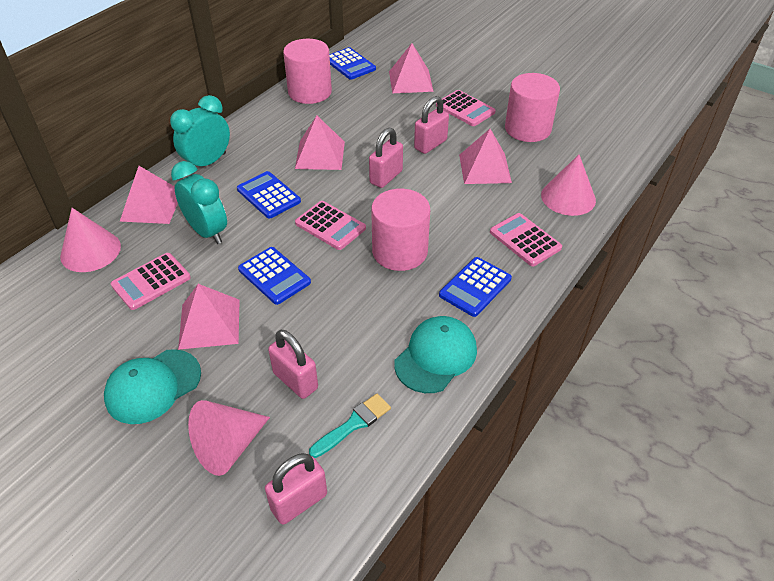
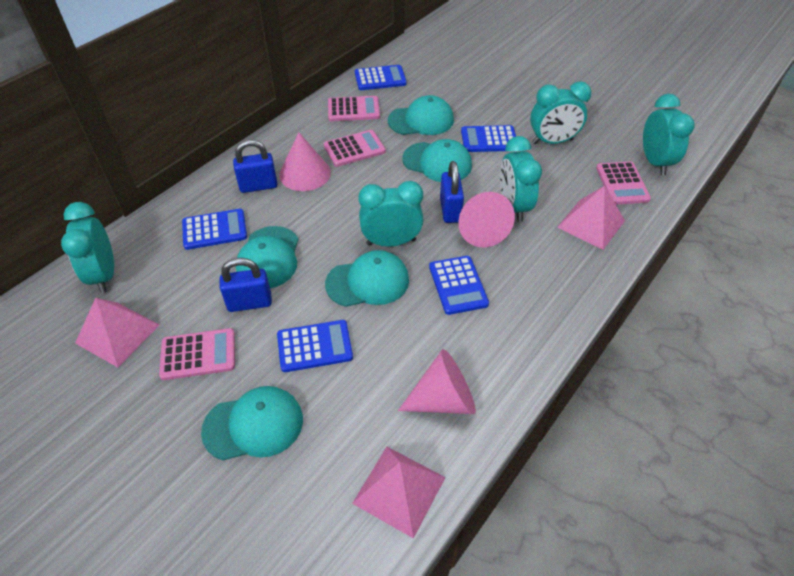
blue calculator: [237,171,301,219] [238,247,311,305] [329,47,376,80] [439,257,512,317] = 4 -> [182,209,247,250] [277,320,353,372] [355,65,407,90] [429,256,489,315] [461,125,516,152] = 5
blue padlock: none = 0 -> [220,258,272,312] [233,140,277,193] [440,161,464,223] = 3
pink cylinder: [283,39,332,104] [371,189,430,271] [505,73,560,142] = 3 -> none = 0
pink padlock: [265,453,327,525] [268,330,318,399] [369,128,403,188] [414,96,449,154] = 4 -> none = 0
pink pyramid: [120,166,178,224] [178,284,240,350] [295,115,345,170] [389,43,434,93] [459,129,512,184] = 5 -> [75,298,159,367] [352,447,446,539] [557,186,625,250] = 3
turquoise brush: [309,393,391,458] = 1 -> none = 0
turquoise cap: [104,349,201,424] [394,316,477,393] = 2 -> [201,386,303,461] [236,226,298,288] [325,250,409,307] [388,95,454,135] [402,139,472,182] = 5
turquoise clock: [170,95,230,166] [171,161,227,244] = 2 -> [61,202,114,293] [358,181,423,246] [500,136,542,222] [530,81,591,144] [643,94,695,175] = 5

